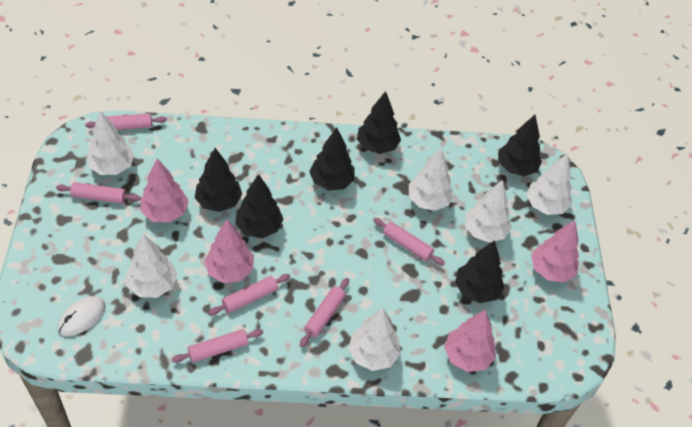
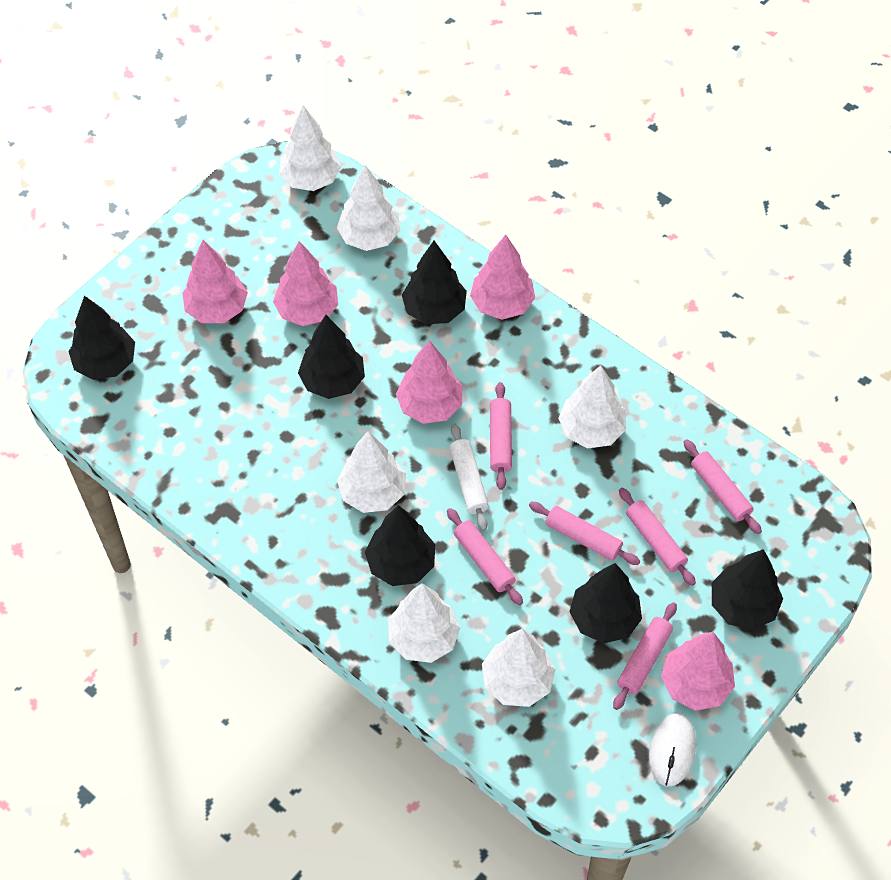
pink tree: [140,159,189,223] [204,219,254,283] [444,310,496,372] [531,220,579,283] = 4 -> [182,240,248,323] [273,241,338,326] [396,340,462,424] [470,235,535,320] [661,632,735,711] = 5
white rolling pin: none = 0 -> [450,424,489,531] = 1

